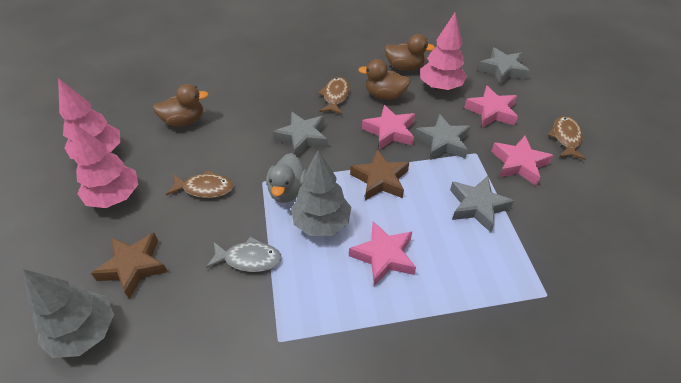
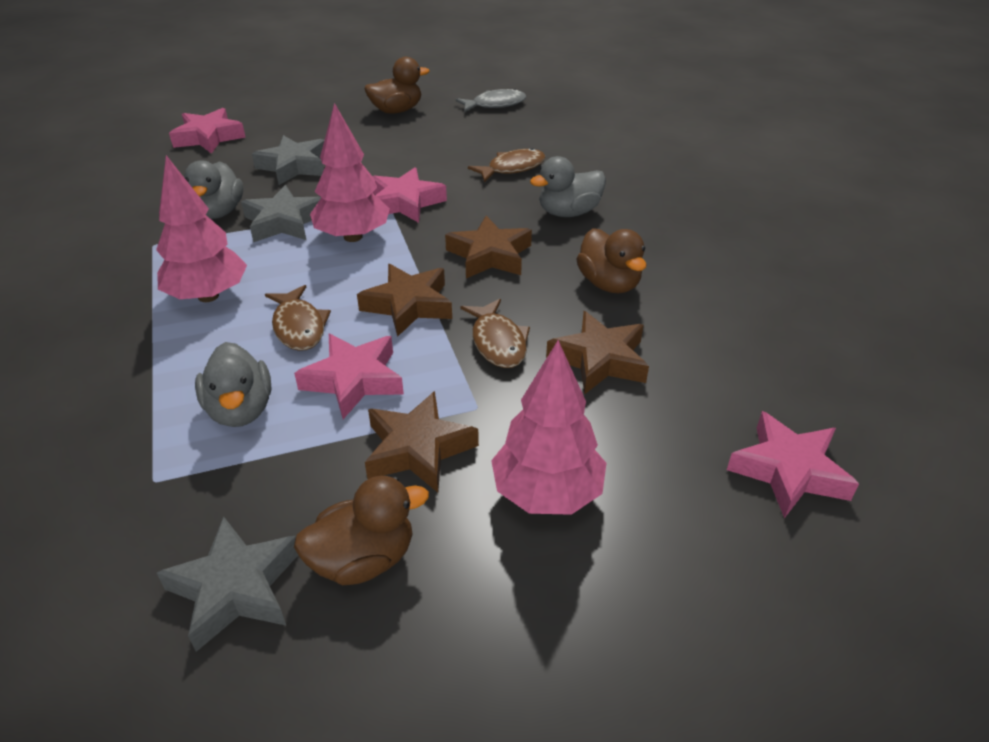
brown star: [91,233,168,299] [350,149,409,200] = 2 -> [357,264,452,337] [365,391,479,493] [445,216,532,278] [546,311,649,394] = 4
grey duck: [266,153,307,203] = 1 -> [184,161,243,219] [195,342,272,427] [530,156,606,217] = 3
grey star: [273,112,328,157] [414,114,471,160] [450,176,514,232] [478,48,530,85] = 4 -> [157,516,298,652] [241,185,321,243] [252,135,324,185] = 3
grey tree: [23,269,114,358] [291,150,351,236] = 2 -> none = 0

